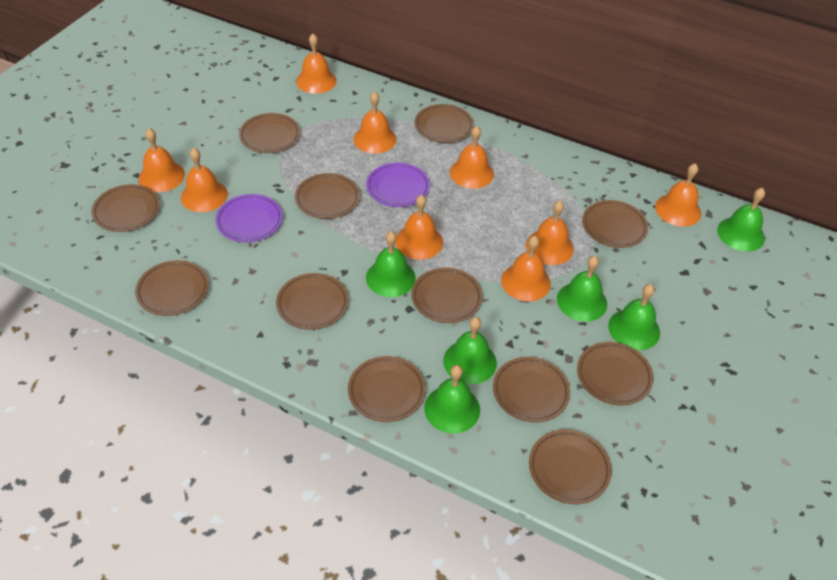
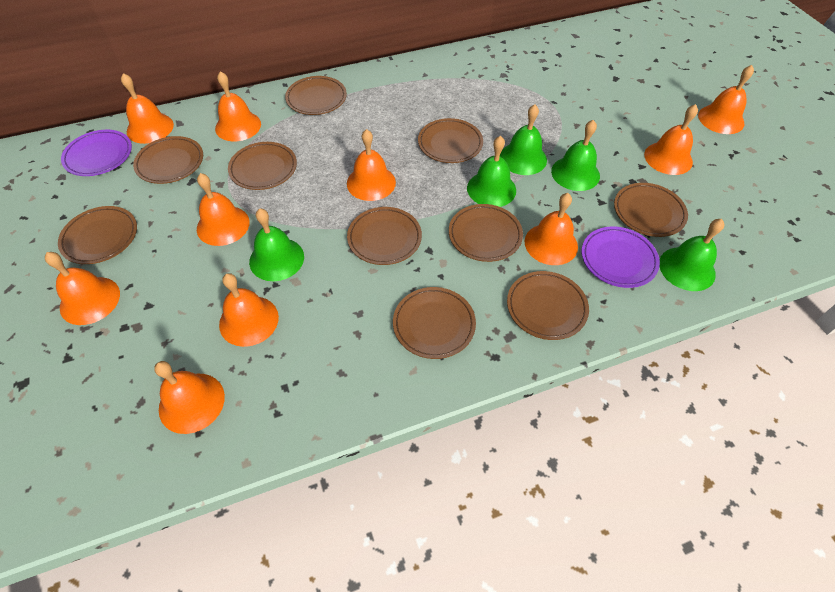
brown plate: [91,184,160,232] [135,260,209,316] [239,113,300,153] [276,273,348,330] [295,173,360,219] [348,356,426,422] [411,268,483,323] [415,104,474,143] [493,357,570,423] [529,430,612,504] [577,342,654,406] [582,200,648,248] = 12 -> [58,206,137,264] [133,136,203,184] [228,142,297,190] [285,76,347,115] [347,207,422,265] [393,287,476,359] [418,118,483,163] [449,204,523,262] [507,271,589,340] [614,183,688,237] = 10
green bell: [366,231,416,297] [424,365,480,433] [443,317,497,384] [557,256,607,322] [608,284,660,350] [717,188,765,251] = 6 -> [249,208,304,281] [467,136,516,207] [500,104,547,175] [551,120,600,191] [660,219,724,291] = 5
orange bell: [139,128,185,192] [181,148,228,212] [296,34,337,94] [354,91,397,154] [395,195,443,260] [450,126,494,189] [501,236,551,301] [526,200,574,265] [655,163,701,227] = 9 -> [45,252,120,325] [121,73,174,144] [154,361,225,434] [197,173,250,246] [215,71,261,141] [219,273,279,347] [347,129,396,201] [525,193,578,265] [644,104,698,175] [698,65,754,134] = 10

